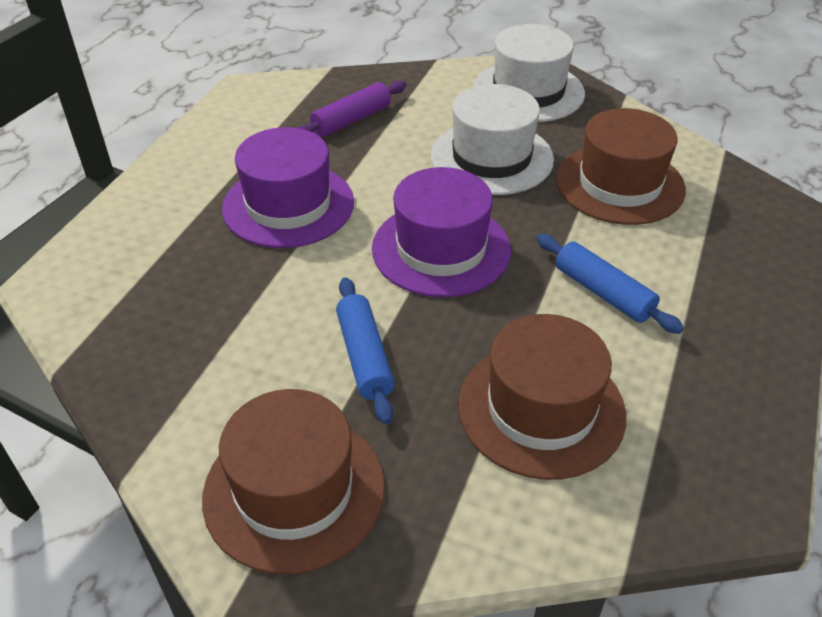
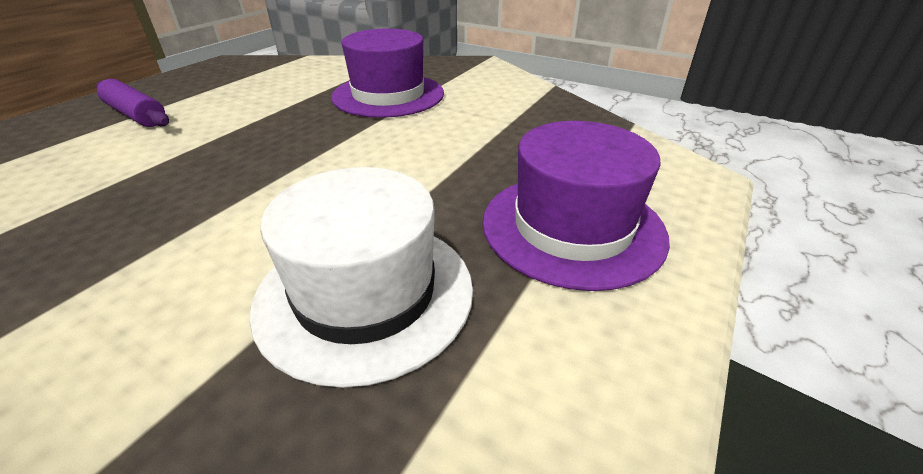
blue rolling pin: [336,277,395,424] [536,234,684,334] = 2 -> none = 0
brown hat: [202,389,385,574] [458,314,626,480] [556,108,686,225] = 3 -> none = 0
white hat: [431,84,554,195] [473,24,585,122] = 2 -> [250,167,473,388] = 1

